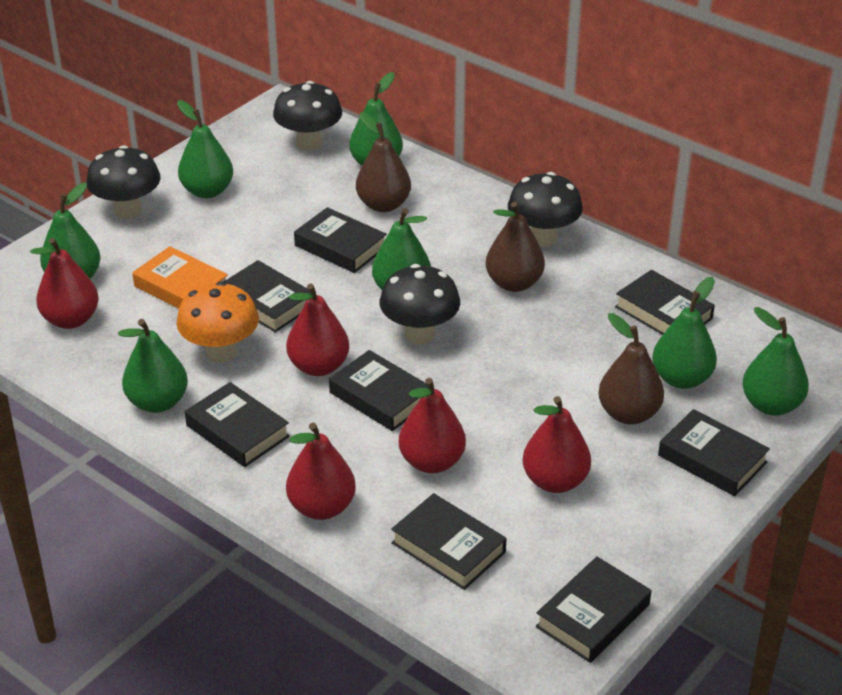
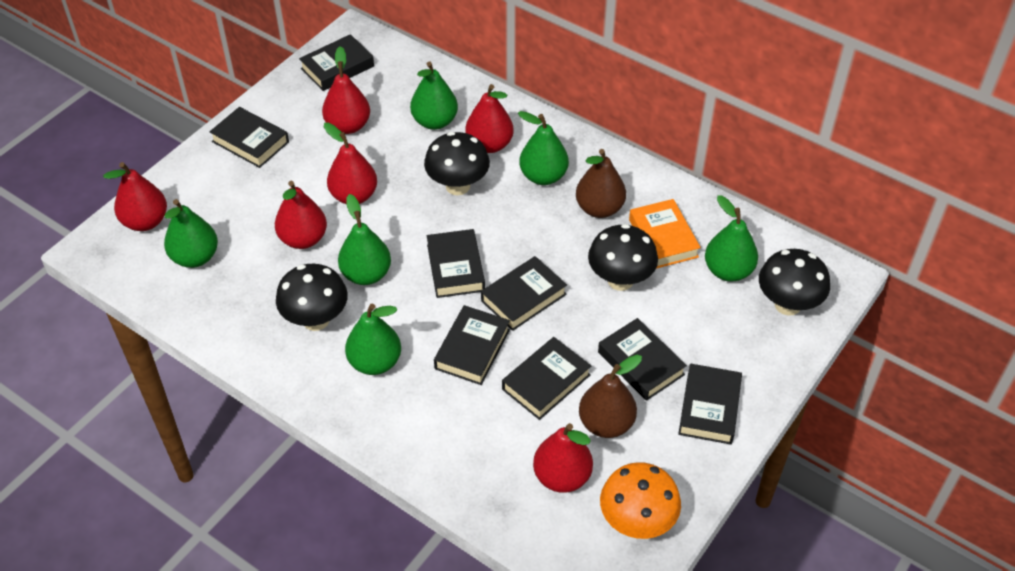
brown pear: [356,112,411,212] [486,202,545,292] [598,313,664,425] = 3 -> [576,149,626,218] [579,355,642,438] = 2
green pear: [40,183,101,279] [118,319,188,413] [177,100,233,198] [349,72,403,166] [372,208,431,290] [652,277,717,389] [742,307,809,416] = 7 -> [164,199,218,268] [338,194,391,285] [345,304,401,375] [410,61,458,130] [518,111,569,185] [705,195,758,282] = 6
red pear: [30,238,99,329] [286,283,349,376] [286,423,356,520] [399,378,466,473] [523,396,591,493] = 5 -> [103,162,167,231] [275,181,327,249] [322,46,370,134] [324,123,377,204] [465,84,514,153] [533,423,593,493] = 6

